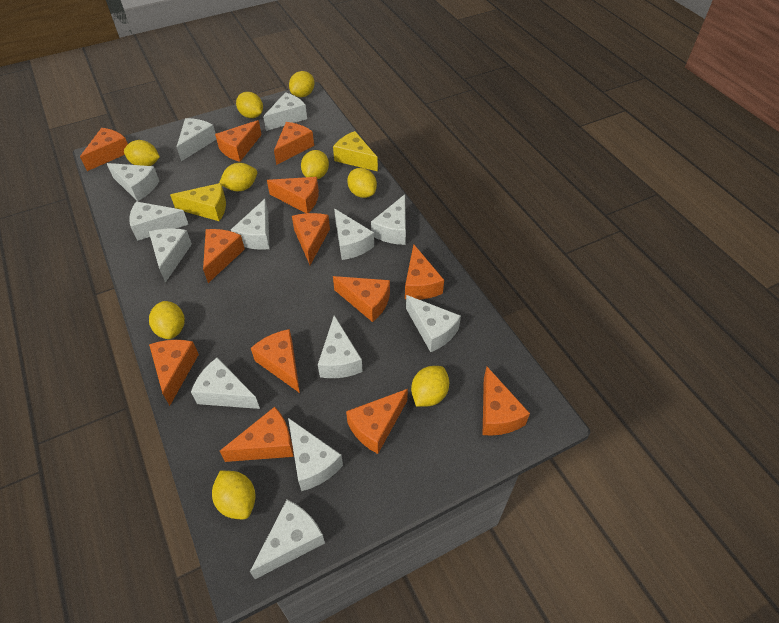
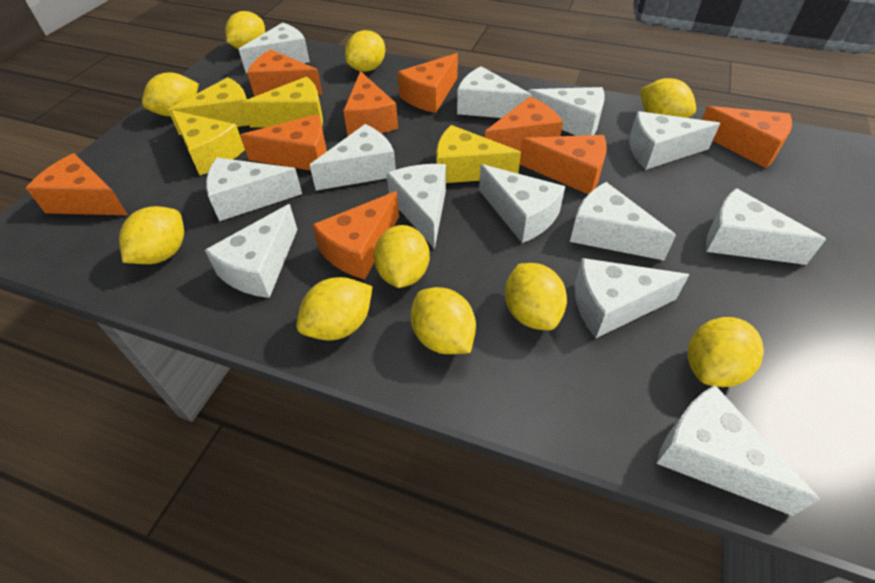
orange cheese: [80,128,128,171] [149,340,199,406] [203,229,245,283] [215,120,262,162] [220,407,293,462] [251,329,300,393] [267,177,319,213] [274,122,314,165] [292,213,330,265] [333,276,390,322] [346,389,408,454] [405,244,444,300] [483,367,530,435] = 13 -> [26,153,128,215] [240,114,327,171] [247,49,323,97] [312,191,399,279] [343,71,398,136] [398,53,458,113] [485,96,563,152] [520,135,607,194] [702,106,792,168] = 9
yellow cheese: [170,183,226,221] [333,131,378,171] = 2 -> [168,77,249,135] [171,110,245,175] [242,77,323,128] [436,125,521,183] = 4
yellow lemon: [124,140,160,166] [149,301,185,339] [212,471,256,519] [219,163,257,191] [236,92,263,118] [289,71,315,97] [301,150,329,179] [347,168,377,198] [411,366,449,407] = 9 -> [119,206,184,264] [142,73,199,116] [225,11,265,49] [296,277,373,341] [345,30,385,72] [374,225,430,288] [410,287,476,354] [505,263,567,330] [640,78,696,118] [688,317,764,387] = 10

